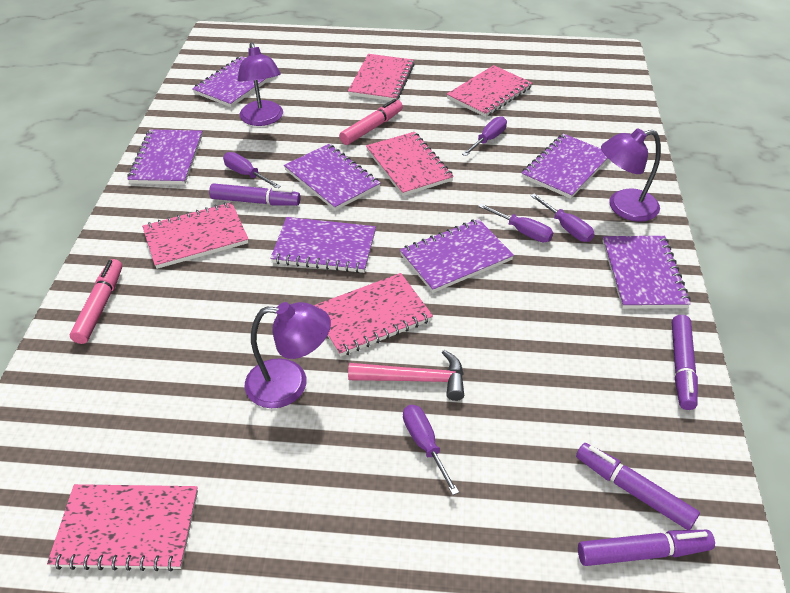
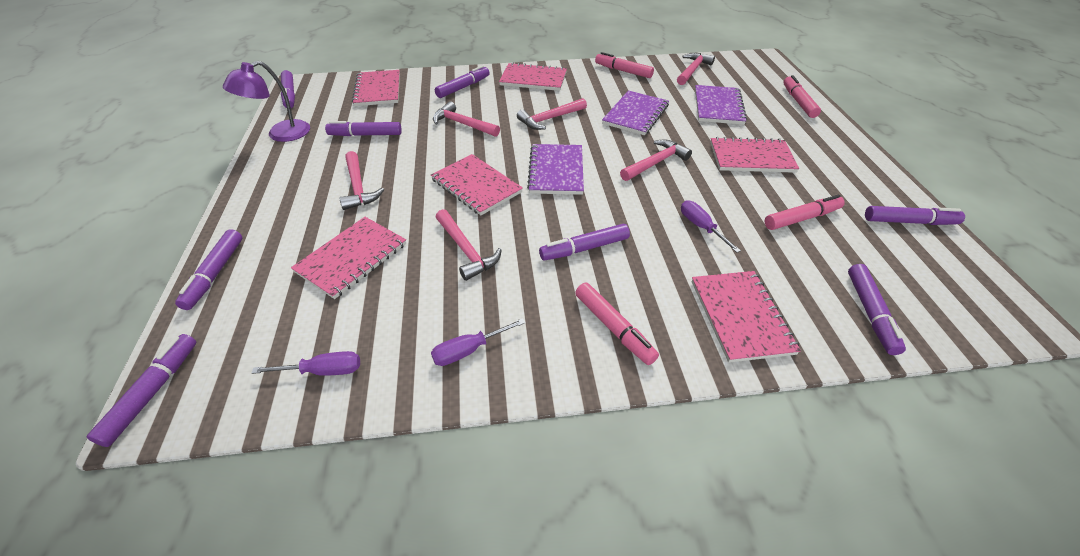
pink hammer: [348,350,464,401] = 1 -> [339,151,384,210] [433,101,500,137] [436,209,501,281] [517,98,587,130] [620,140,692,181] [677,53,715,85] = 6
pink marker: [70,259,122,344] [339,99,403,145] = 2 -> [575,283,659,365] [595,52,654,78] [765,195,845,230] [783,75,821,118] = 4
purple lamp: [238,42,283,126] [245,302,331,408] [601,128,661,222] = 3 -> [223,61,310,142] = 1
purple marker: [209,184,300,206] [576,443,700,530] [578,530,715,566] [672,315,698,410] = 4 -> [87,334,196,447] [175,229,242,310] [281,70,295,108] [325,121,402,136] [435,65,489,98] [539,224,630,261] [848,264,906,355] [865,206,965,225] = 8
purple notebook: [127,129,203,185] [192,56,273,107] [270,217,376,273] [284,144,381,211] [400,219,514,293] [521,134,609,199] [602,236,691,309] = 7 -> [527,144,584,195] [602,91,669,135] [695,85,747,125] = 3
purple screwdriver: [223,152,281,188] [403,405,459,495] [462,117,507,156] [478,204,553,242] [531,194,594,242] = 5 -> [252,351,360,376] [431,318,525,366] [681,200,741,253] = 3

